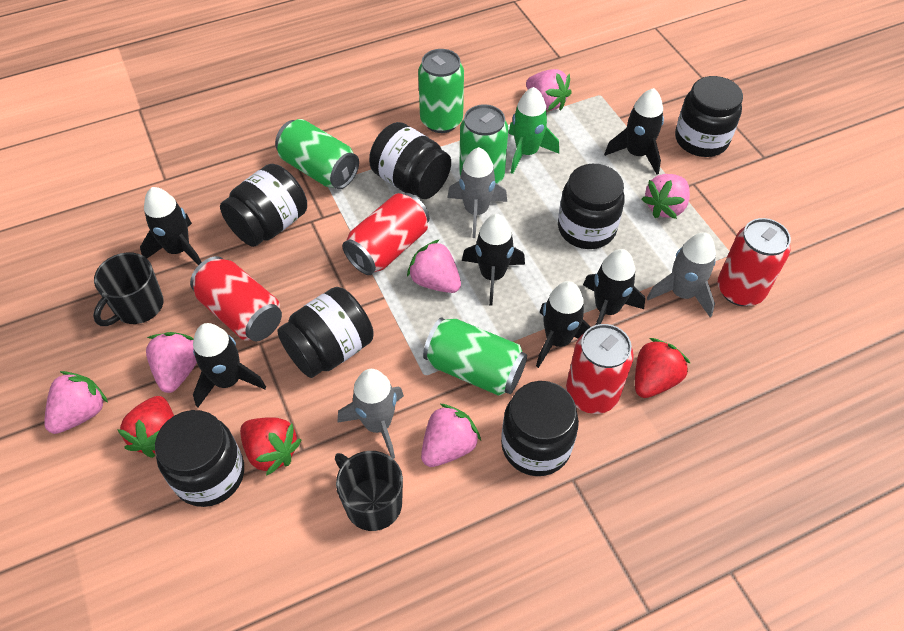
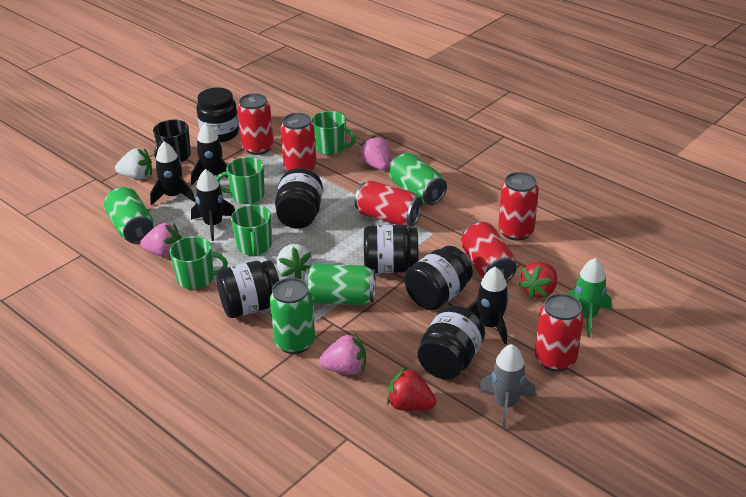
black jar: [155,410,244,507] [220,164,307,247] [277,287,374,378] [369,122,451,199] [501,381,579,476] [558,164,625,249] [675,76,743,157] = 7 -> [197,88,239,142] [216,260,280,318] [275,168,323,228] [364,225,418,273] [404,246,473,310] [418,305,485,380] = 6
black mug: [93,252,164,326] [335,451,403,531] = 2 -> [153,119,191,162] = 1
black rocket: [140,187,202,265] [193,323,266,408] [462,214,525,306] [536,281,591,368] [583,249,645,325] [604,88,664,174] = 6 -> [150,142,195,206] [191,122,228,185] [191,169,235,241] [468,267,509,344] = 4
green mug: none = 0 -> [170,236,228,290] [216,157,265,204] [231,205,272,256] [311,111,356,155] = 4
grey rocket: [337,369,404,459] [447,147,507,238] [647,232,716,317] = 3 -> [478,344,535,429] = 1
pink strawberry: [45,371,108,434] [146,332,197,393] [407,239,461,293] [421,404,481,467] [526,69,572,111] [642,174,690,219] = 6 -> [140,223,181,258] [319,333,366,375] [359,135,390,170] = 3
red can: [190,256,282,341] [342,193,430,275] [566,324,634,414] [718,218,791,306] = 4 -> [237,93,273,155] [280,113,317,171] [355,180,422,226] [461,221,517,282] [498,172,539,241] [535,293,584,372] = 6
red strawberry: [117,396,174,458] [240,417,301,476] [635,338,690,398] = 3 -> [387,367,436,411] [518,262,557,299] = 2
white strawberry: none = 0 -> [115,148,152,179] [277,244,312,279] = 2

